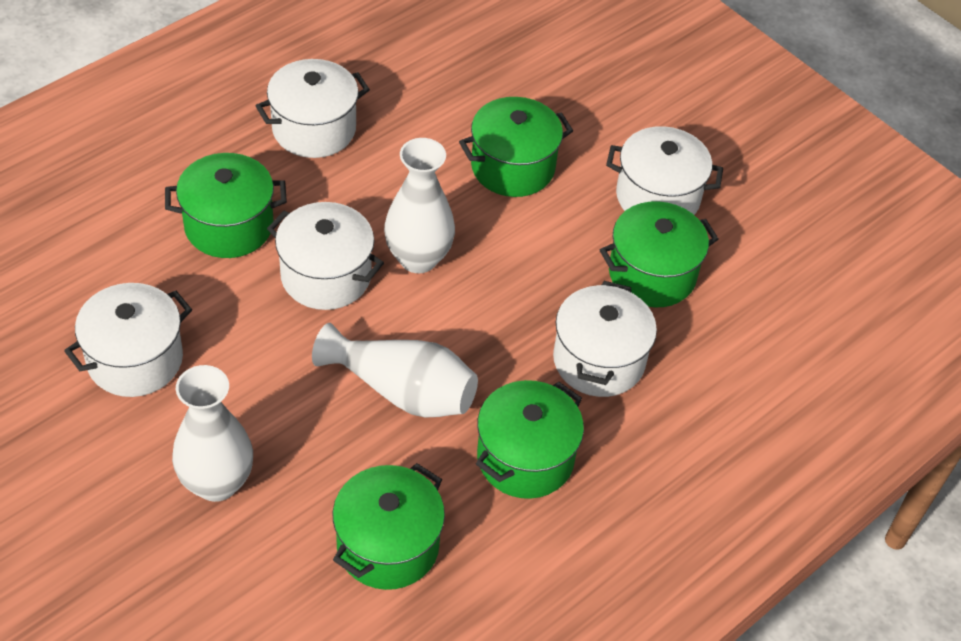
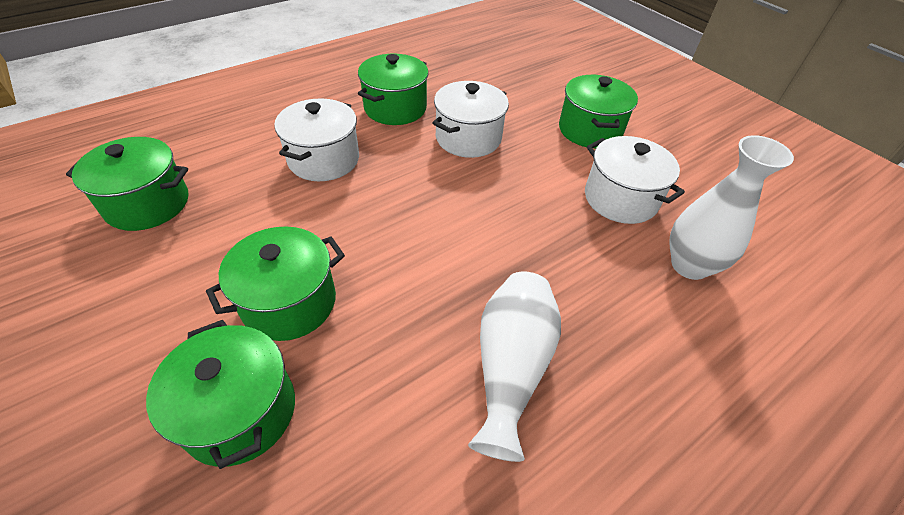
white pot: [64,283,192,397] [256,59,370,158] [267,202,384,310] [553,281,657,397] [606,126,723,215] = 5 -> [274,98,359,181] [433,81,509,158] [585,136,685,224] = 3
white vase: [172,365,253,502] [312,323,478,417] [384,138,455,273] = 3 -> [468,271,561,462] [670,135,794,280] = 2

